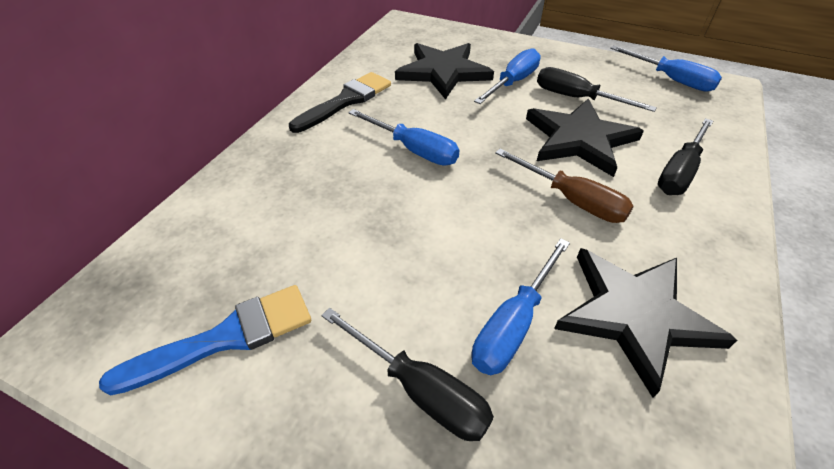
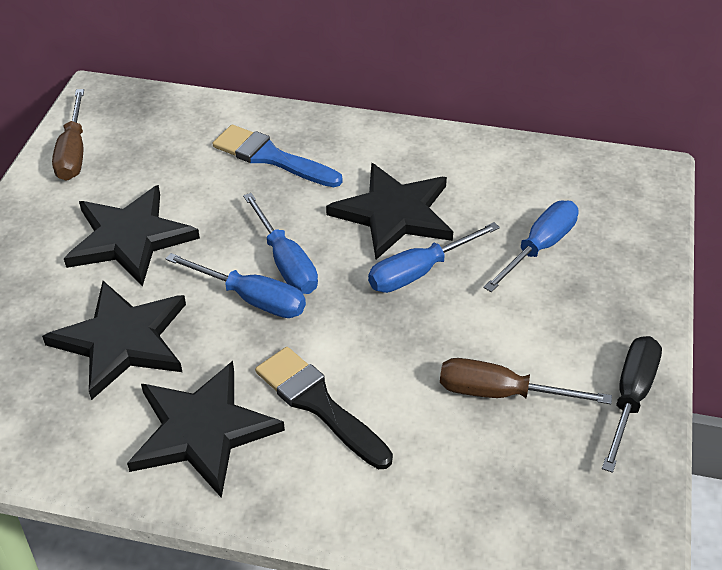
black screwdriver: [321,308,494,441] [537,67,657,112] [658,118,713,195] = 3 -> [602,336,662,473] = 1
black star: [395,43,494,100] [526,98,644,177] [554,248,737,398] = 3 -> [42,281,186,400] [64,185,200,287] [127,361,285,498] [326,163,453,260] = 4
brown screwdriver: [495,149,634,223] = 1 -> [52,89,84,181] [440,358,612,404] = 2

